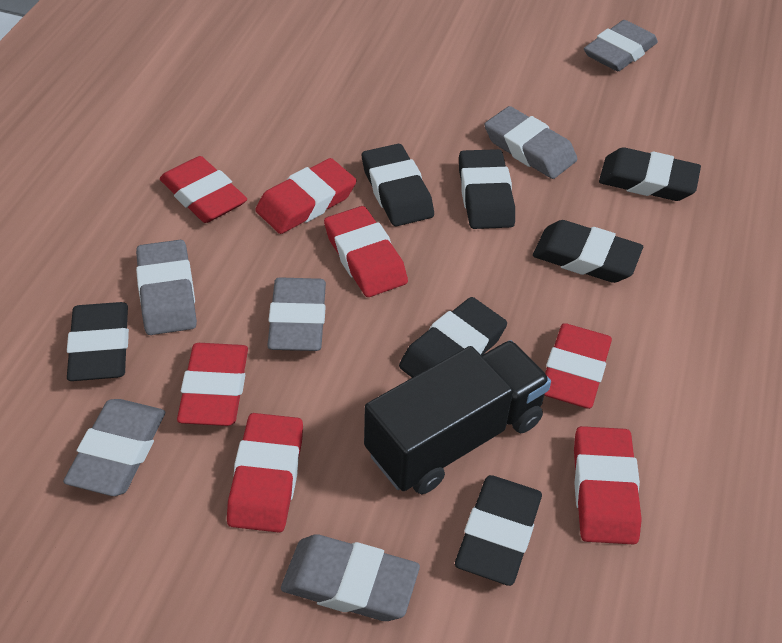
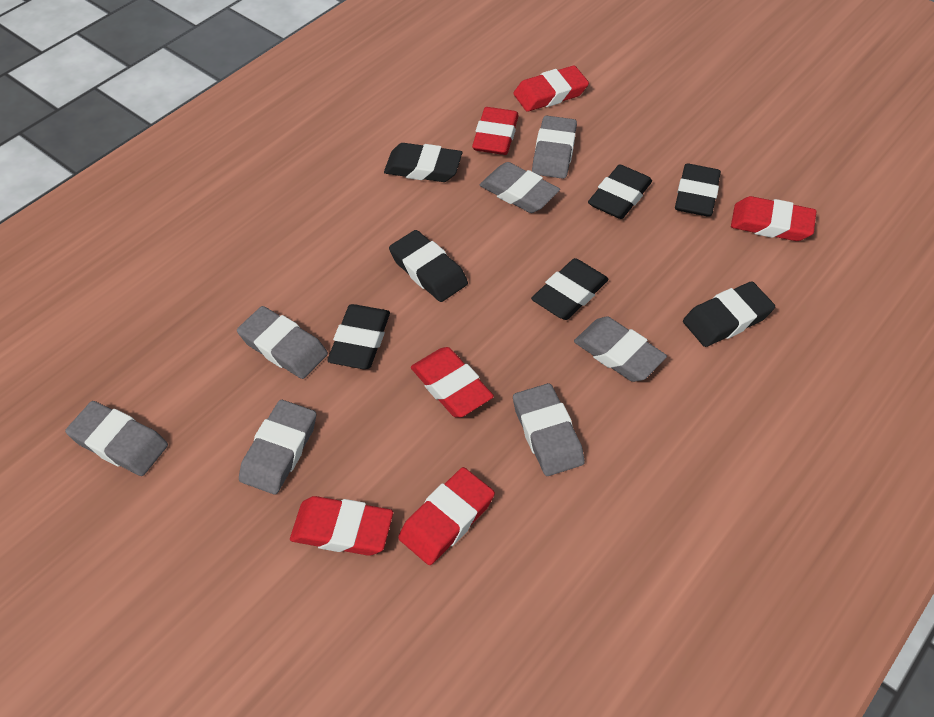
black truck: [364,340,551,494] = 1 -> none = 0
grey eraser: [63,399,165,496] [136,240,197,335] [267,277,326,351] [281,534,420,621] [484,106,577,179] [584,20,658,71] = 6 -> [65,401,168,476] [237,306,328,379] [239,400,316,494] [480,162,560,213] [513,383,585,476] [532,116,577,179] [574,317,667,382] = 7
red eraser: [160,156,247,223] [177,343,248,426] [227,413,303,533] [255,158,357,234] [324,206,408,297] [544,323,612,409] [574,426,642,545] = 7 -> [290,496,393,556] [398,467,495,565] [411,347,494,417] [472,107,519,155] [513,65,589,112] [731,196,816,241] = 6

